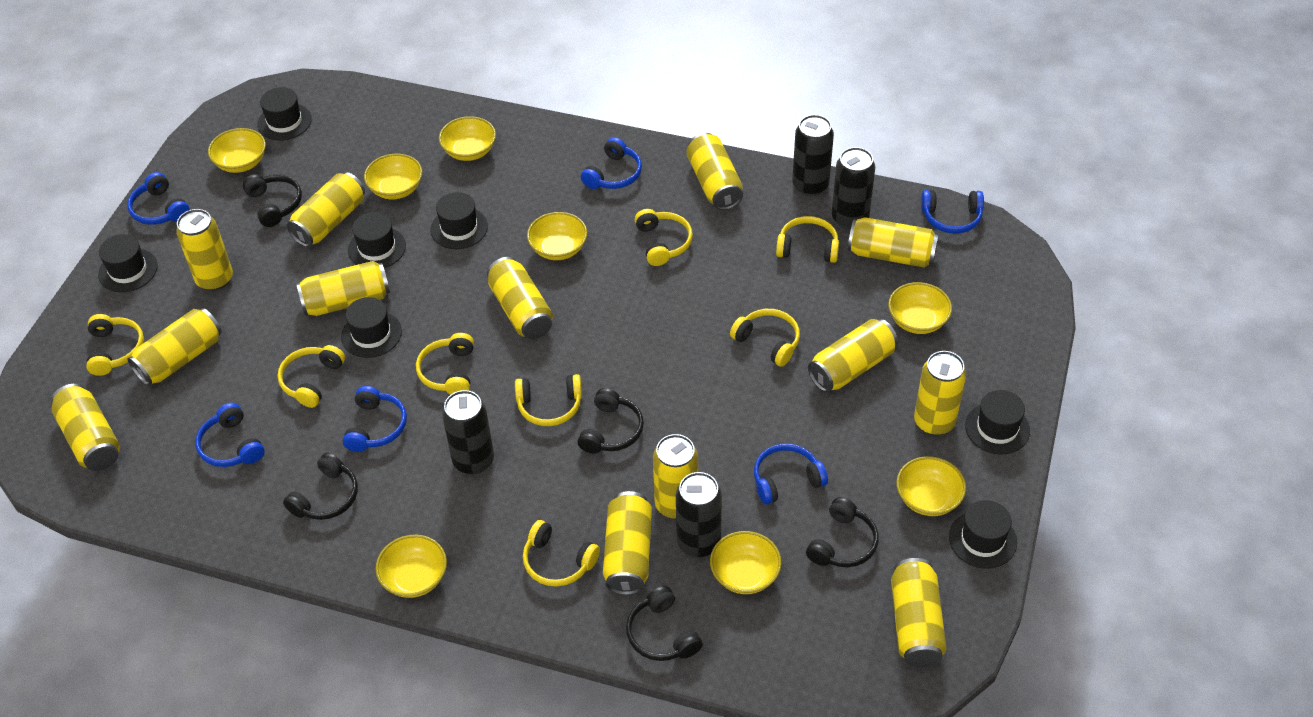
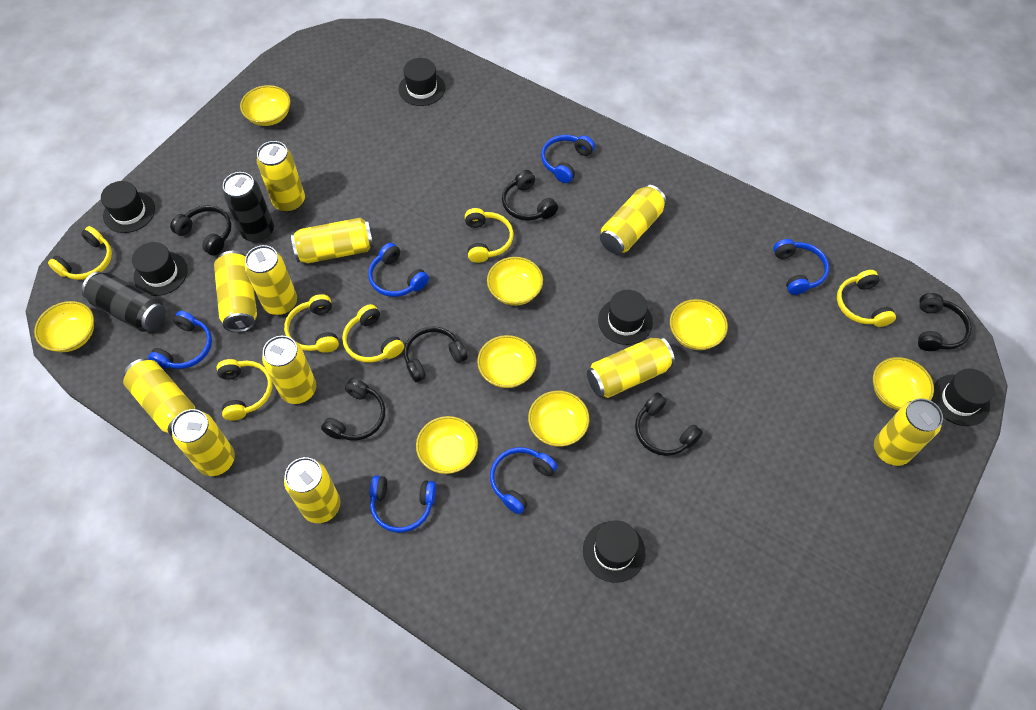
black can: [442,390,494,475] [676,472,722,557] [792,115,834,196] [832,147,875,229] = 4 -> [82,271,166,332] [223,172,274,243] = 2
black hat: [98,234,158,292] [257,87,312,140] [341,297,402,358] [348,212,406,268] [431,192,488,249] [949,500,1017,569] [965,390,1030,454] = 7 -> [101,181,155,233] [132,242,188,296] [399,58,445,106] [583,520,645,583] [598,290,653,345] [932,369,994,426] = 6
black headphones: [243,174,302,227] [283,453,358,520] [578,388,644,454] [626,586,703,661] [806,497,879,567] = 5 -> [170,205,231,256] [321,378,385,441] [404,326,468,382] [502,170,558,221] [635,392,703,456] [918,293,972,351] = 6
yellow can: [51,384,120,471] [127,308,222,386] [176,209,233,291] [286,172,365,247] [296,261,390,316] [487,257,553,339] [603,491,652,595] [653,434,698,519] [687,133,743,210] [808,319,898,392] [848,217,939,268] [891,558,947,667] [914,351,966,436] = 13 -> [123,358,195,436] [172,409,235,476] [214,251,257,332] [245,245,297,315] [257,141,305,212] [262,336,316,404] [284,457,340,523] [291,217,374,263] [587,337,675,398] [600,185,667,254] [874,398,943,466] = 11
yellow headphones: [86,314,144,376] [277,345,345,408] [416,333,474,395] [515,374,582,426] [523,520,600,587] [635,209,693,266] [730,309,800,367] [776,216,839,263] = 8 -> [48,226,112,280] [216,359,272,421] [284,294,339,353] [342,304,404,363] [465,208,514,263] [837,270,896,327] = 6

